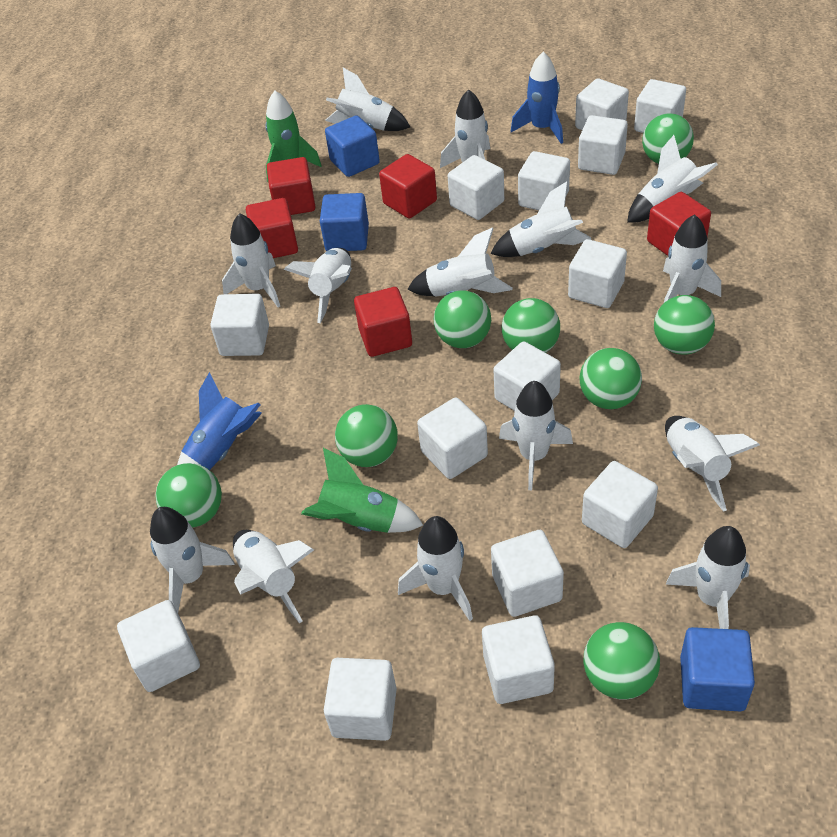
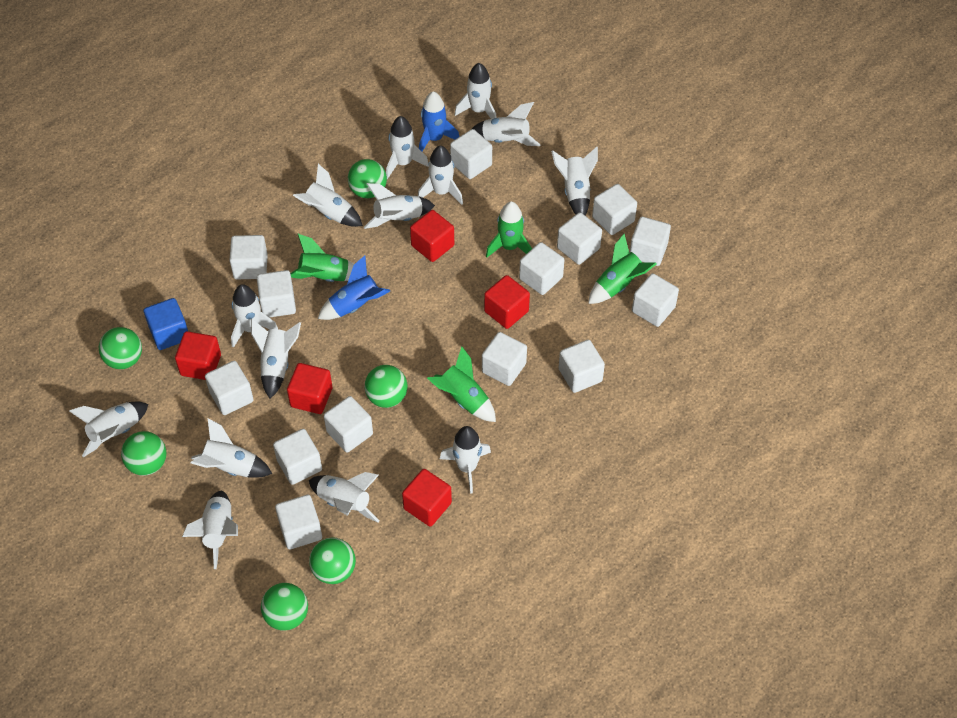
blue cube: [320,193,369,251] [325,115,380,177] [680,627,755,711] = 3 -> [144,298,188,350] = 1
green ball: [156,463,222,528] [335,404,398,467] [434,290,491,348] [502,298,560,353] [580,348,642,409] [583,622,660,700] [642,114,694,164] [654,295,715,355] = 8 -> [99,327,142,369] [121,431,166,476] [261,583,308,631] [309,537,356,584] [348,159,387,198] [365,365,407,408] = 6
green rocket: [265,91,322,182] [301,448,423,533] = 2 -> [290,234,354,282] [427,347,496,422] [486,201,532,257] [588,234,656,304] = 4

